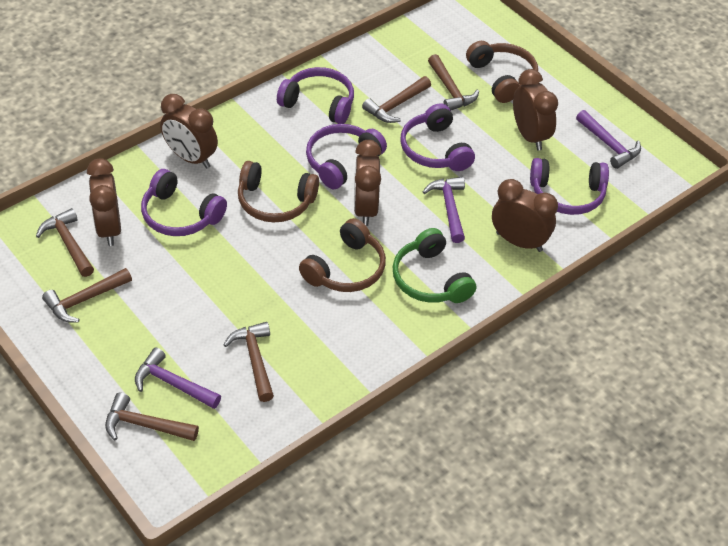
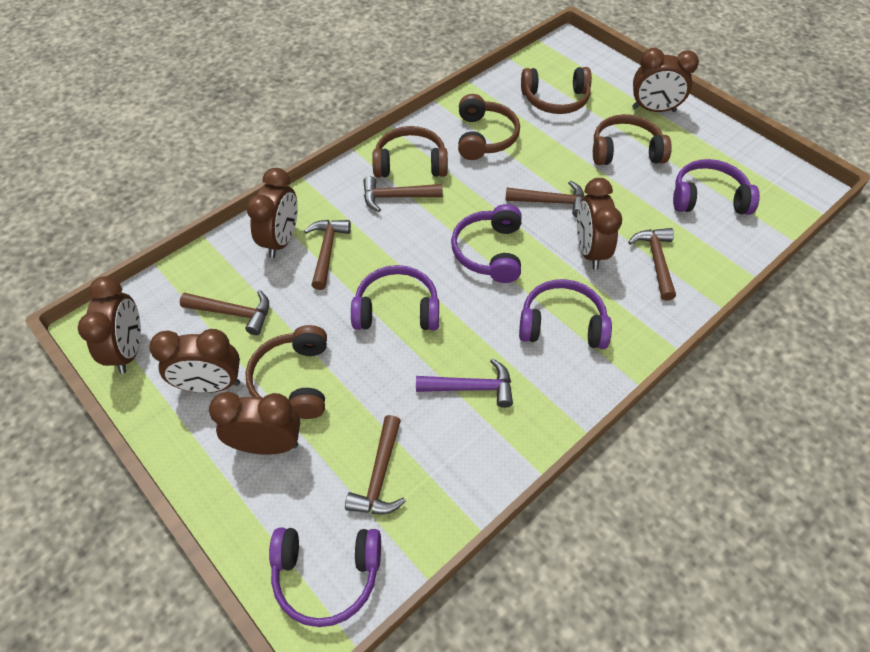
brown clock: [87,158,121,246] [160,94,218,168] [354,140,381,226] [492,179,558,252] [513,69,558,151] = 5 -> [78,276,141,374] [149,329,240,393] [209,392,300,455] [247,168,298,258] [577,178,622,270] [632,48,699,112] = 6
brown headphones: [238,161,319,222] [299,218,386,292] [466,41,538,103] = 3 -> [245,325,327,419] [372,126,448,178] [458,94,520,160] [521,67,592,114] [593,114,672,165] = 5
green headphones: [392,228,476,303] = 1 -> none = 0
purple hammer: [135,348,221,409] [423,177,465,243] [576,110,641,169] = 3 -> [416,358,513,408] = 1

